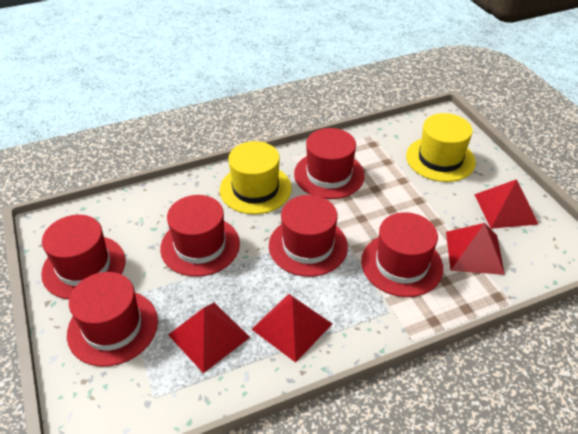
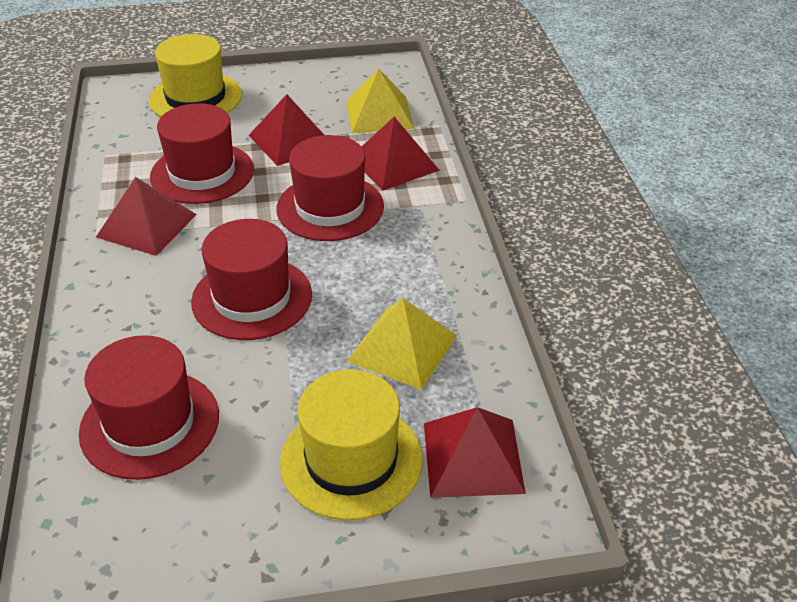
red hat: [41,215,126,300] [67,272,158,367] [160,195,240,277] [269,195,348,277] [294,128,365,199] [361,212,443,297] = 6 -> [79,335,219,480] [150,103,254,204] [191,219,312,340] [276,135,384,241] = 4
yellow pyramid: none = 0 -> [346,69,414,133] [347,298,457,390] = 2

